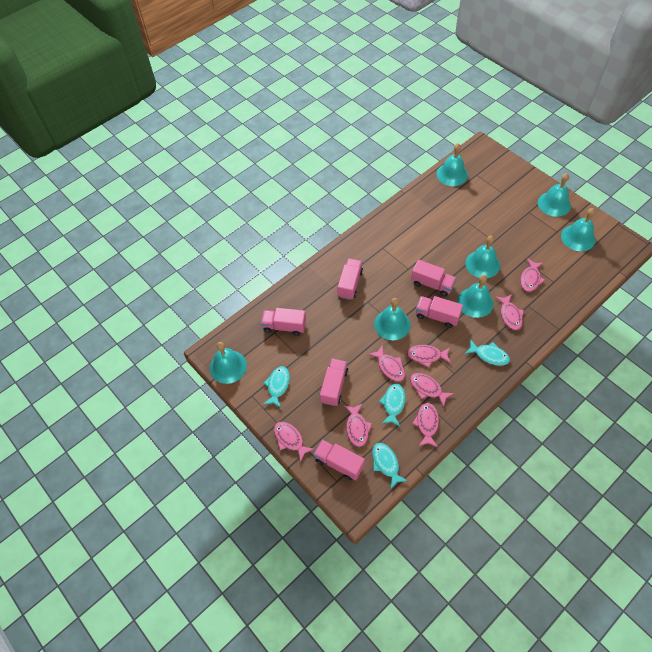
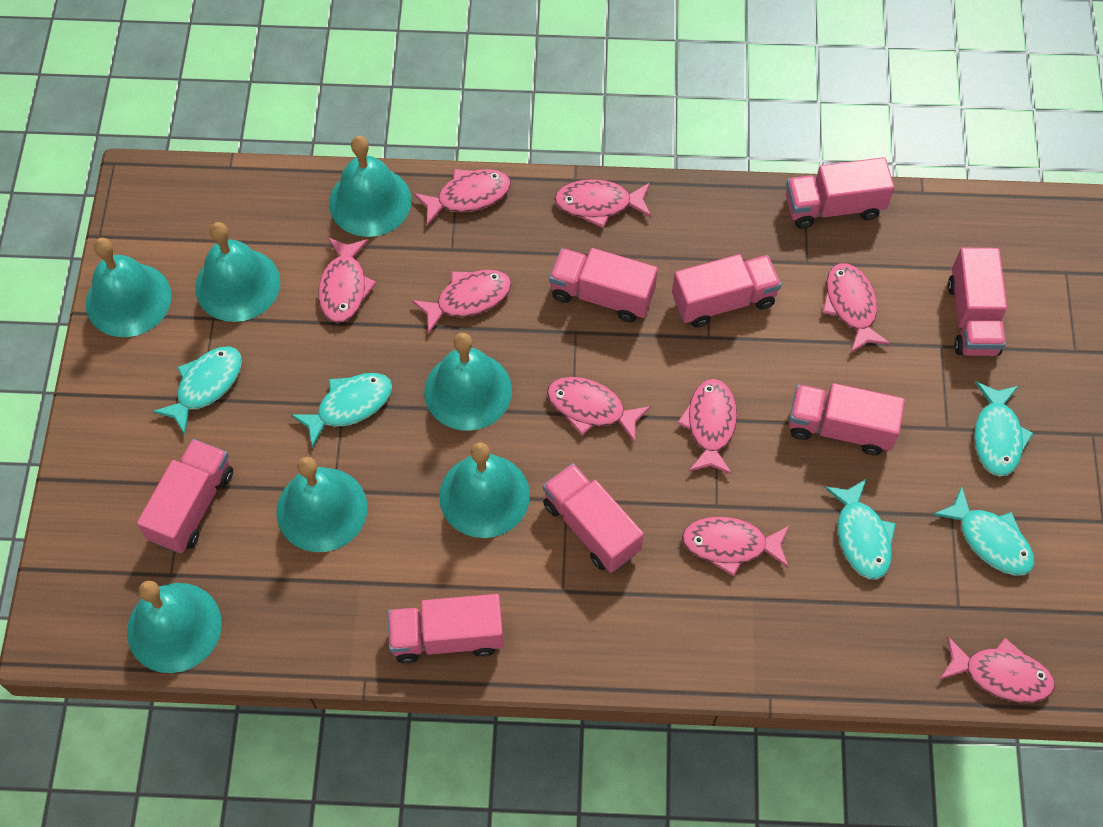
pink fish: [274,422,314,462] [345,403,372,447] [368,345,405,382] [407,345,451,368] [410,373,454,407] [412,403,439,447] [495,294,524,330] [520,258,545,292] = 8 -> [318,238,377,323] [412,270,512,334] [413,169,511,225] [547,377,651,443] [555,179,651,228] [677,379,737,475] [682,517,790,576] [822,263,891,353] [939,637,1055,703] = 9
pink truck: [261,308,306,336] [314,440,365,481] [320,358,348,406] [338,258,363,300] [411,260,456,297] [416,296,463,328] = 6 -> [137,439,233,553] [387,594,504,664] [543,463,644,573] [549,248,658,322] [672,254,781,328] [786,157,894,229] [789,383,905,455] [948,248,1007,356] = 8
turquoise fish: [263,366,290,408] [372,443,408,490] [379,384,406,427] [465,339,510,366] = 4 -> [152,346,242,435] [291,373,392,448] [824,478,896,579] [933,486,1034,576] [974,382,1034,477] = 5

